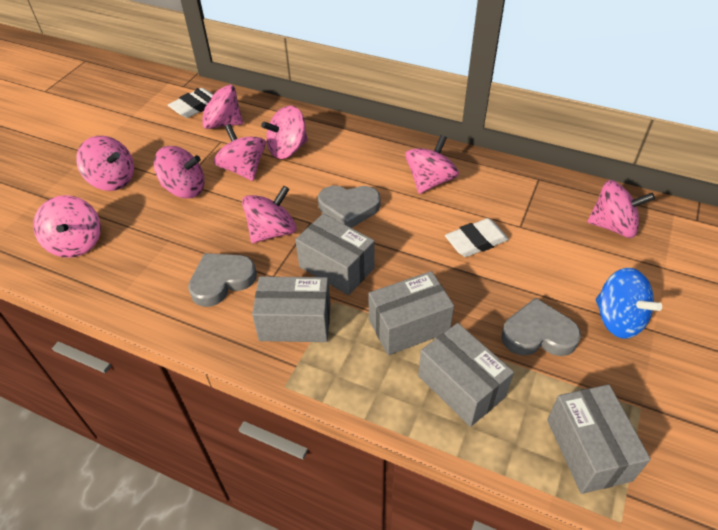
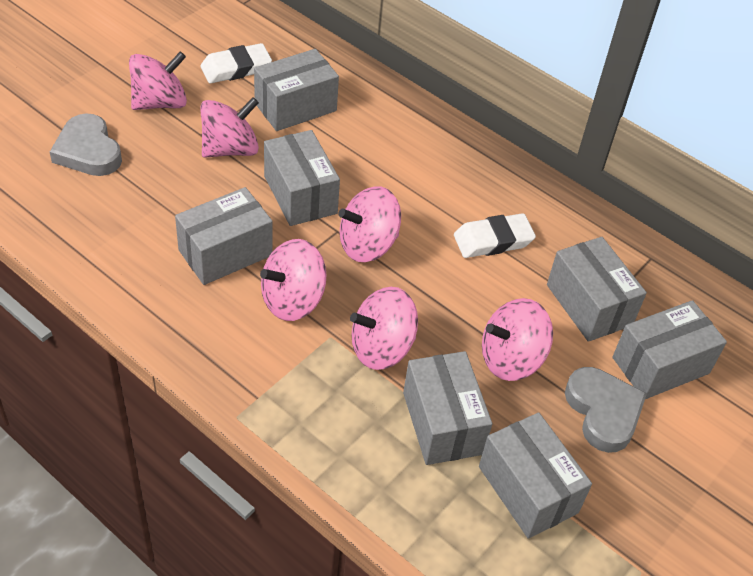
blue spinning top: [596,268,662,339] = 1 -> none = 0
grey box: [252,276,331,342] [295,214,375,295] [368,271,454,355] [418,323,514,427] [547,384,651,494] = 5 -> [175,187,273,285] [254,49,339,131] [264,130,340,226] [403,351,492,465] [479,412,592,539] [547,237,647,342] [612,300,727,399] = 7
grey heart: [188,253,257,307] [318,186,380,228] [501,298,581,356] = 3 -> [50,113,122,176] [565,367,647,453] = 2
pink spinning top: [33,195,101,258] [76,136,134,191] [154,146,205,198] [194,85,243,129] [214,124,266,181] [242,186,296,243] [261,106,308,159] [405,135,459,194] [587,180,655,238] = 9 -> [129,52,187,110] [200,97,259,158] [260,239,326,321] [339,186,401,262] [350,287,418,370] [482,298,553,381] = 6

